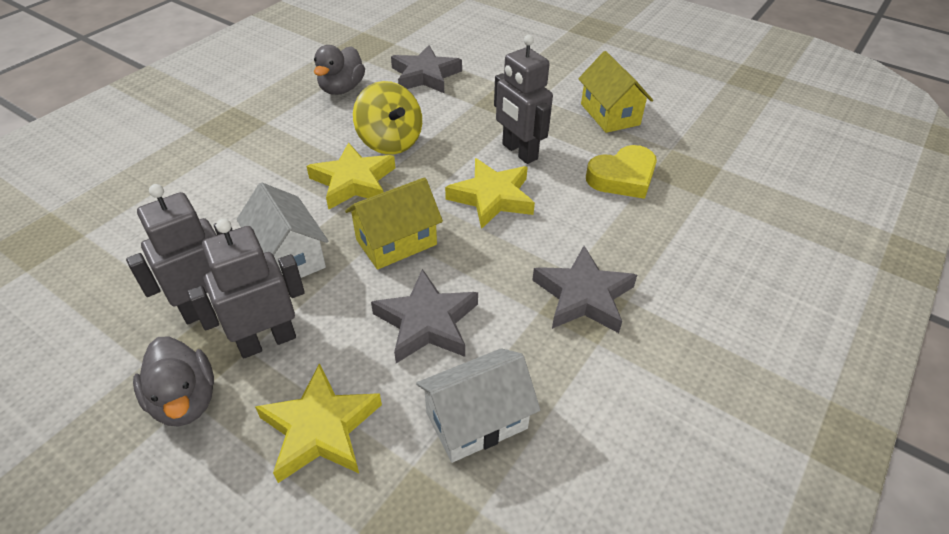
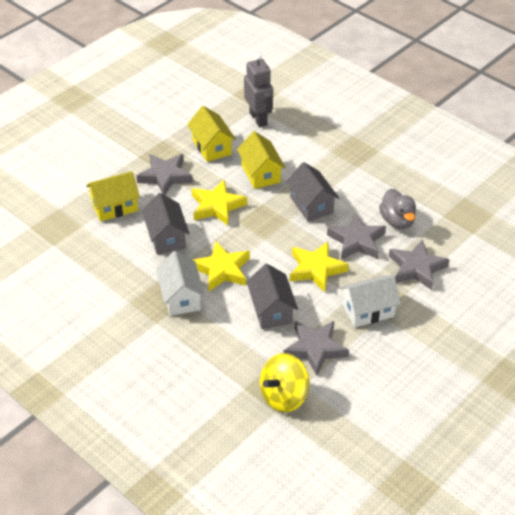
grey duck: [133,336,214,427] [314,45,365,95] = 2 -> [379,188,416,229] = 1
grey house: none = 0 -> [142,193,190,254] [246,264,298,329] [286,162,339,222] = 3
grey robot: [126,184,232,324] [187,219,305,358] [494,35,553,164] = 3 -> [244,54,273,127] = 1
grey star: [371,269,478,363] [391,45,462,93] [532,246,637,333] = 3 -> [137,154,193,195] [284,321,349,375] [327,213,386,260] [389,239,450,290] = 4
yellow heart: [586,145,657,199] = 1 -> none = 0
yellow house: [345,177,443,270] [578,51,653,133] = 2 -> [86,171,140,221] [187,106,236,162] [237,131,286,189] = 3

